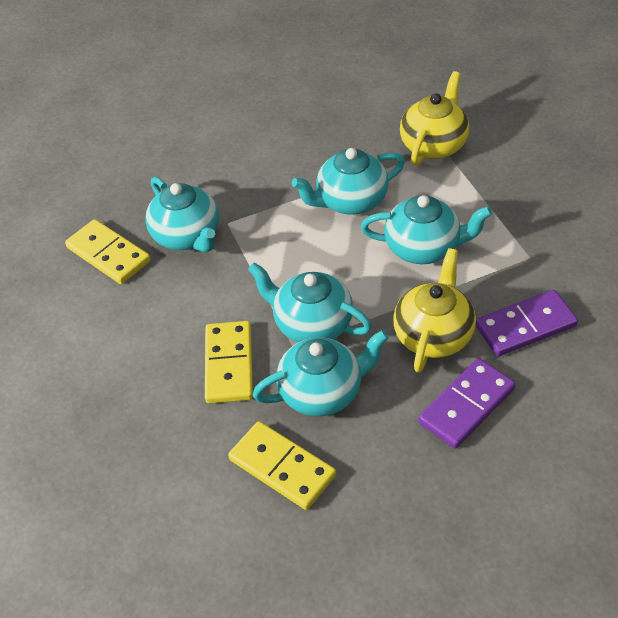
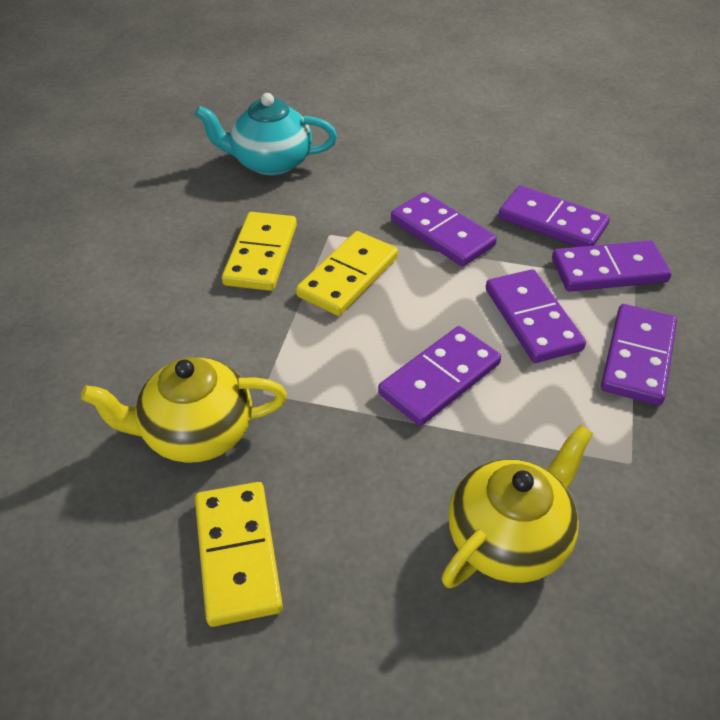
purple domino: [418,358,516,449] [476,290,578,356] = 2 -> [378,326,501,426] [391,192,497,266] [486,269,586,363] [499,185,610,247] [552,240,672,292] [601,304,677,405] = 6
turquoise teapot: [145,177,219,252] [248,262,372,342] [253,330,389,416] [292,148,405,215] [361,195,492,264] = 5 -> [195,93,337,176] = 1

